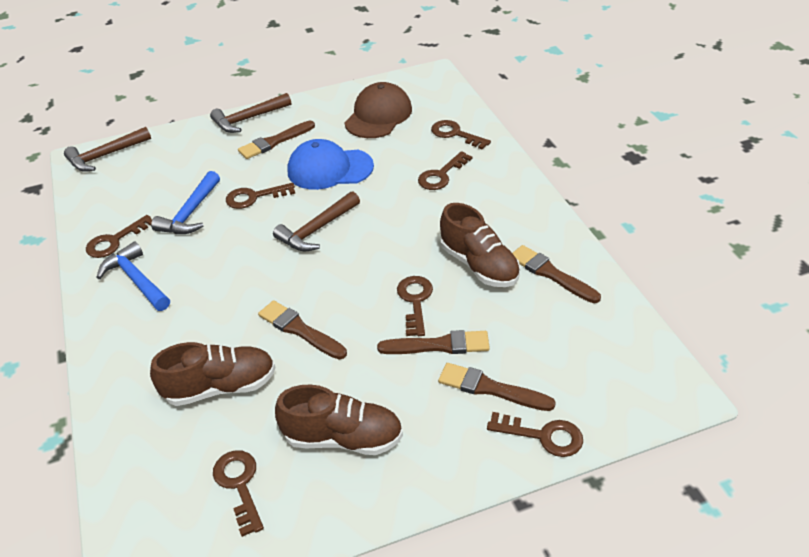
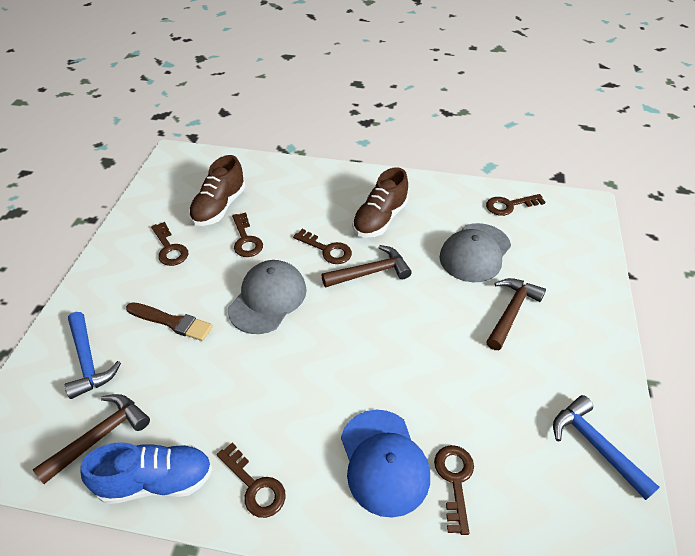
blue shoe: none = 0 -> [80,442,213,504] = 1
brown brush: [238,121,315,159] [258,300,347,360] [377,330,490,354] [438,363,556,411] [513,245,601,303] = 5 -> [126,302,213,341] = 1
brown cap: [344,82,412,138] = 1 -> none = 0
brown key: [86,215,152,258] [213,450,264,537] [226,183,295,209] [397,276,433,336] [418,151,472,190] [431,120,491,150] [487,412,583,457] = 7 -> [151,222,188,266] [217,443,286,518] [232,212,263,257] [293,229,352,264] [434,445,474,535] [486,194,545,216] = 6
brown shoe: [150,342,276,406] [275,385,403,455] [440,203,520,287] = 3 -> [189,155,246,226] [352,167,408,238] = 2
grey cap: none = 0 -> [228,260,307,334] [439,223,511,282] = 2

